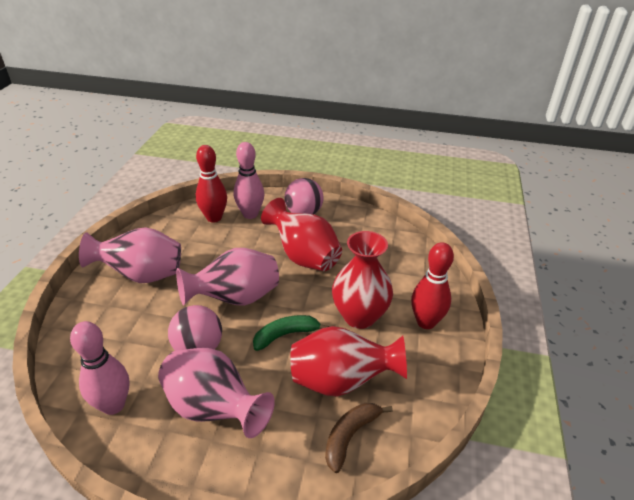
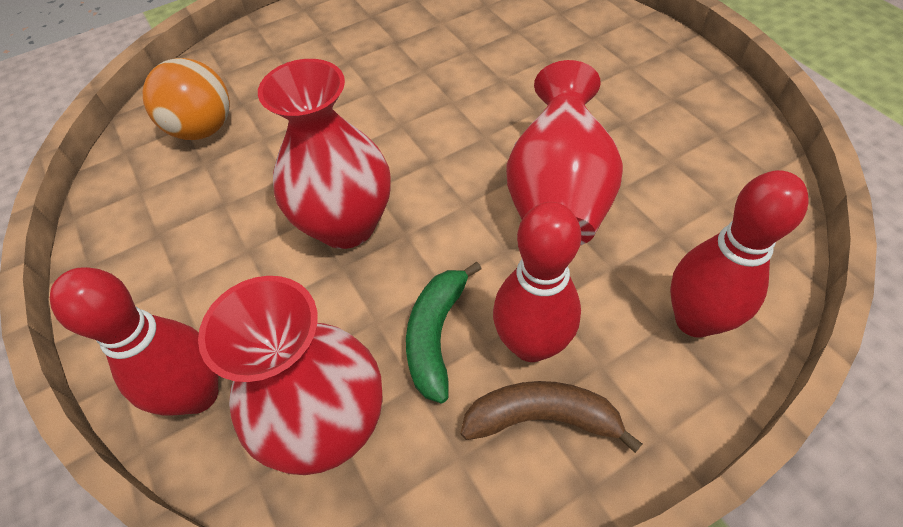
orange ball: none = 0 -> [143,58,230,140] = 1
pink ball: [168,305,222,351] [285,178,324,214] = 2 -> none = 0
pink bowling pin: [70,321,130,415] [234,142,264,219] = 2 -> none = 0
pink vase: [79,227,181,283] [158,348,275,438] [176,248,279,306] = 3 -> none = 0
red bowling pin: [196,145,227,222] [411,242,454,329] = 2 -> [50,267,218,415] [493,202,581,362] [670,170,809,338] = 3

